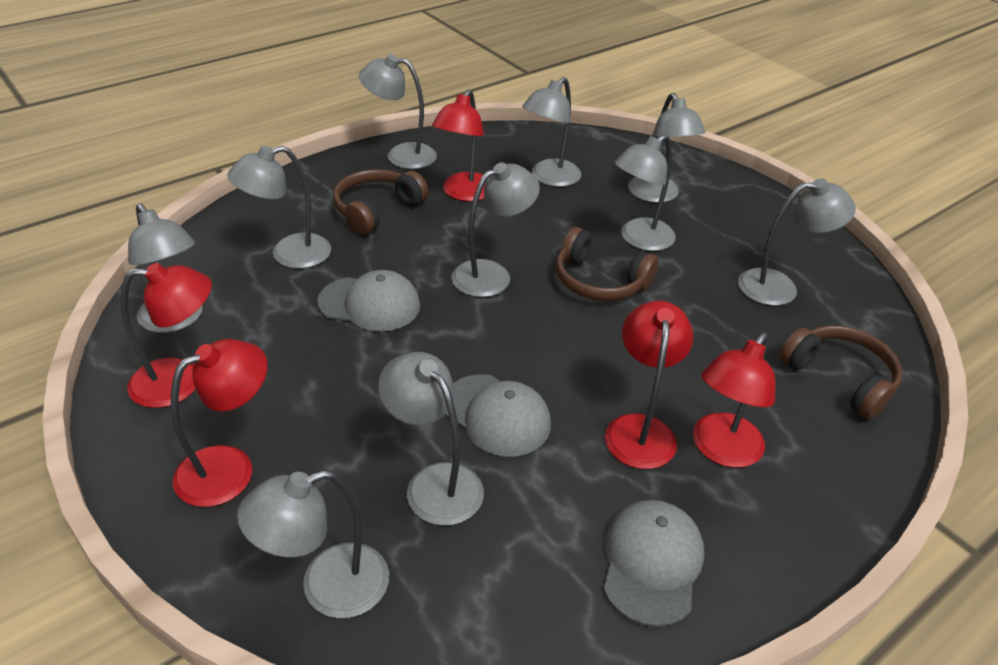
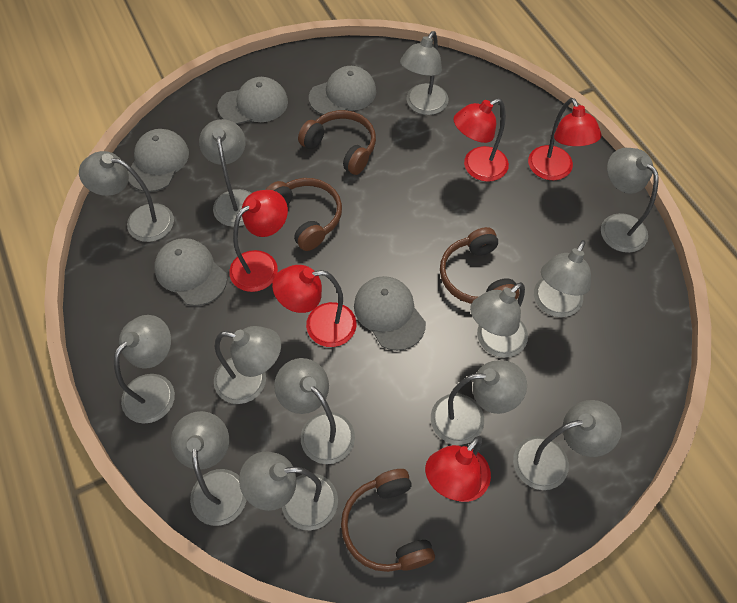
brown headphones: [333,169,428,235] [556,227,659,301] [780,325,902,420] = 3 -> [265,178,342,251] [298,110,376,175] [341,469,435,572] [440,227,520,304] = 4
grey cap: [317,270,420,332] [444,374,551,457] [603,500,704,627] = 3 -> [128,129,189,192] [154,238,227,306] [217,77,288,124] [309,66,376,115] [354,276,426,351] = 5
grey lamp: [128,203,203,333] [227,146,331,269] [237,470,389,618] [359,54,437,169] [378,352,484,526] [451,162,540,297] [522,77,581,187] [615,134,676,251] [628,93,705,203] [738,179,856,306] = 10 -> [79,151,174,242] [114,315,175,424] [171,411,247,526] [199,119,252,227] [214,326,281,404] [239,452,338,530] [274,358,355,464] [400,31,449,115] [431,360,527,445] [470,282,528,358] [513,400,622,490] [534,240,591,317] [601,148,658,253] = 13

